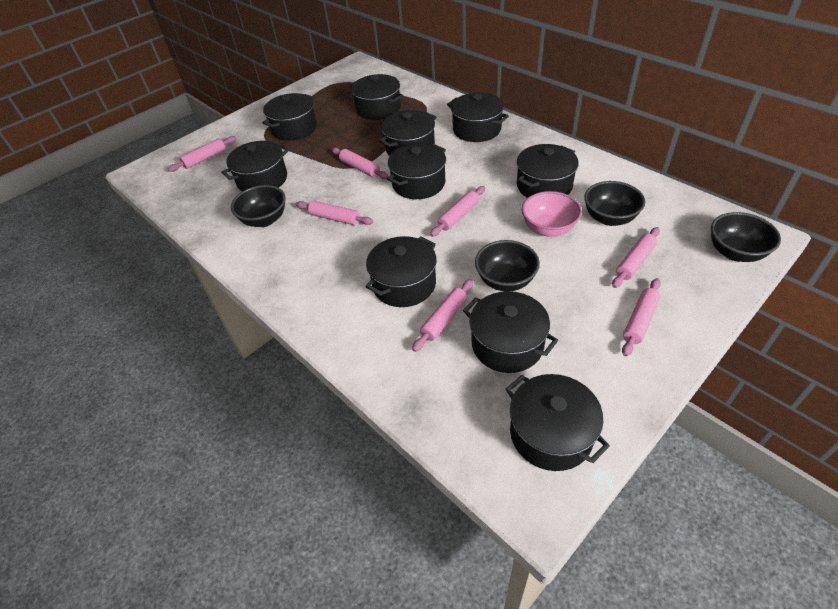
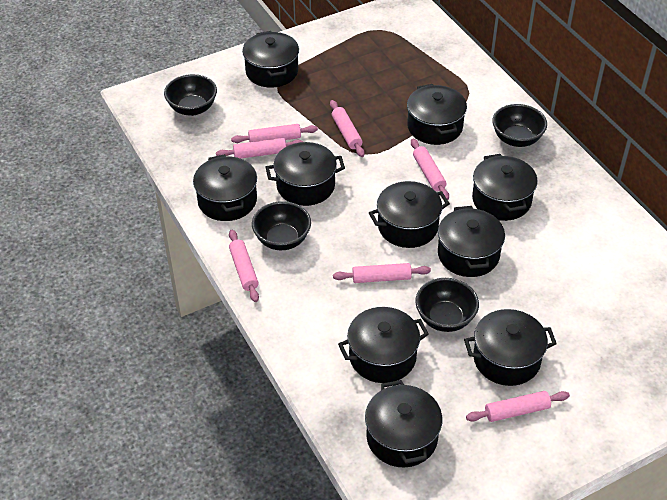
pink bowl: [522,191,582,237] = 1 -> none = 0

